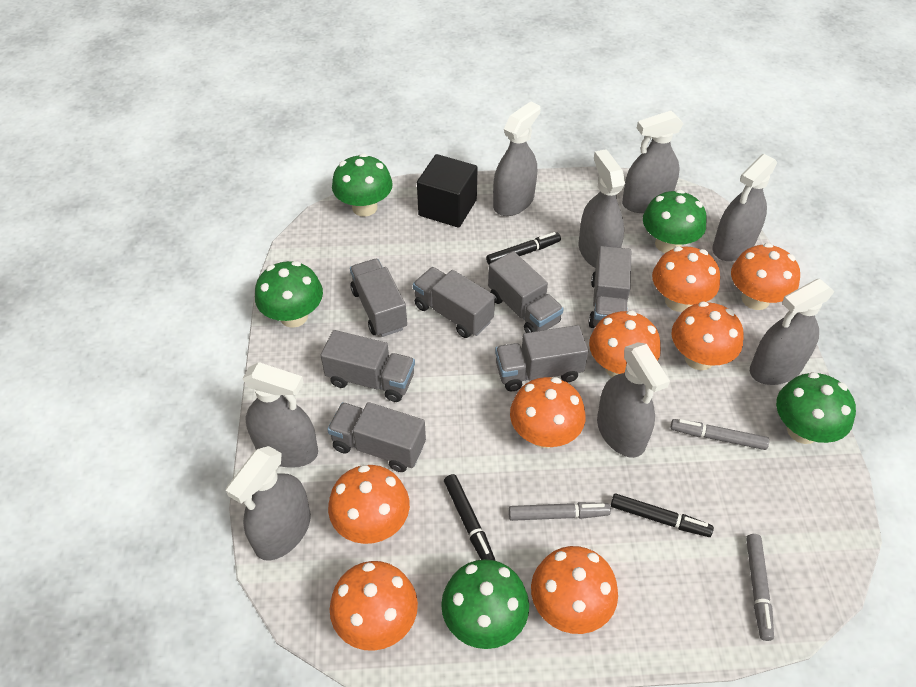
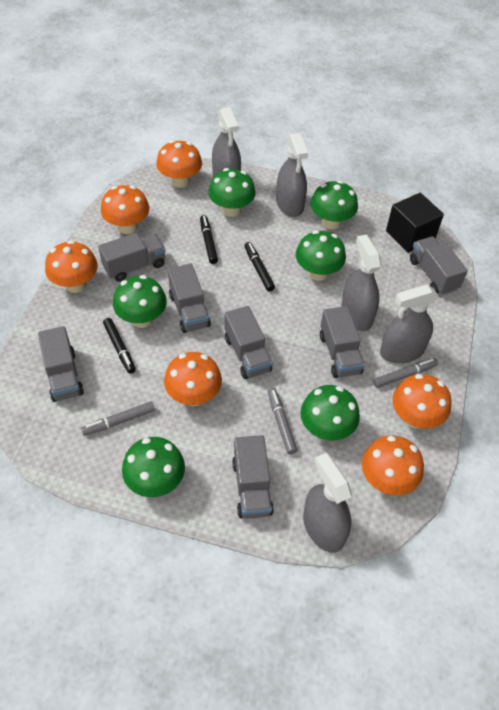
green mushroom: [255,261,323,328] [332,153,393,217] [441,559,529,649] [643,190,707,253] [776,372,856,444] = 5 -> [113,275,167,328] [122,437,185,497] [208,168,255,217] [296,230,346,281] [300,385,360,441] [311,181,358,229] = 6
grey spray bottle: [226,446,311,561] [242,362,318,468] [493,101,541,216] [579,149,625,268] [597,342,670,458] [622,111,684,213] [713,154,778,261] [750,279,835,385] = 8 -> [212,107,241,177] [276,133,308,217] [303,453,352,553] [341,234,381,331] [380,285,439,363] = 5
orange mushroom: [328,465,410,544] [330,561,418,651] [510,377,586,448] [531,546,618,634] [589,310,661,377] [652,246,720,312] [672,301,744,370] [731,243,800,310] = 8 -> [45,240,98,293] [101,185,149,234] [156,140,202,188] [164,352,222,406] [362,435,424,495] [393,374,452,429] = 6

